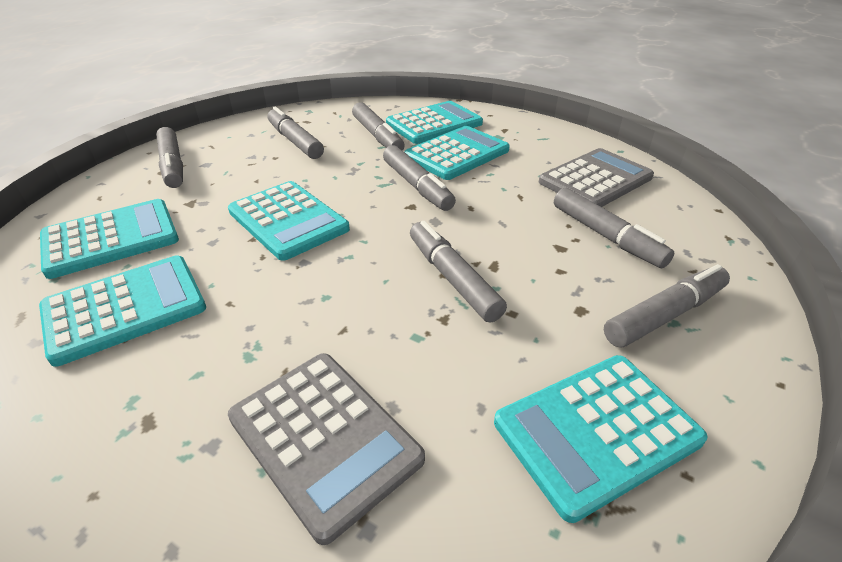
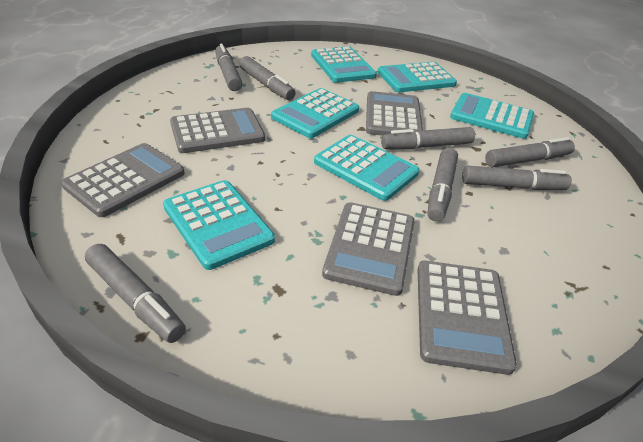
grey calculator: [228,353,425,545] [539,148,654,207] = 2 -> [61,143,185,217] [170,108,265,153] [322,202,415,296] [366,91,423,136] [418,261,517,375] = 5

